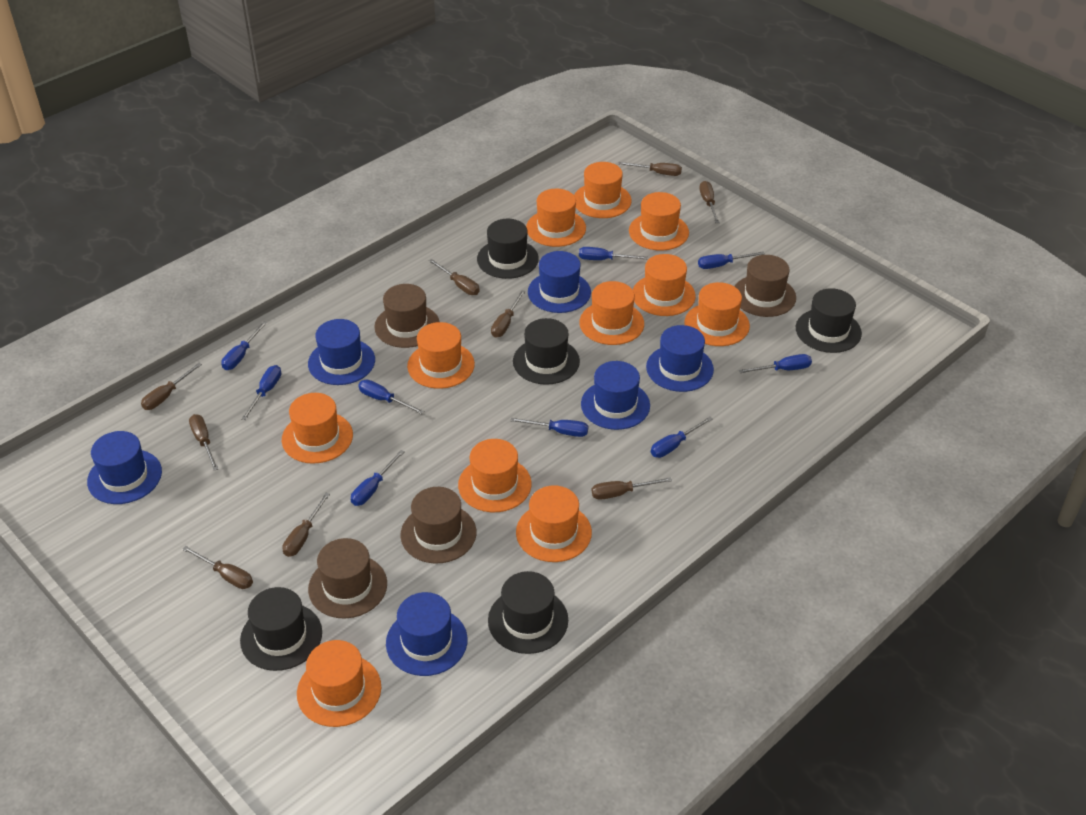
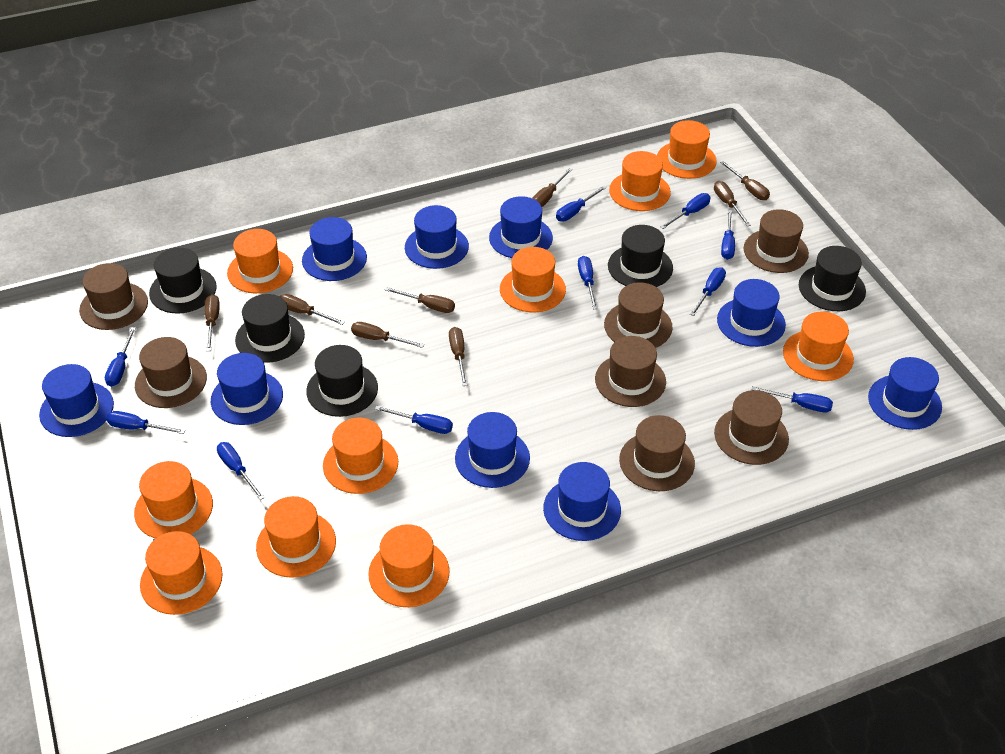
blue hat: [87,431,162,504] [308,319,375,385] [386,592,468,676] [528,251,591,313] [581,361,650,430] [646,325,714,392] = 6 -> [39,364,114,437] [211,353,283,425] [302,217,367,281] [405,205,469,269] [455,412,530,488] [489,196,553,258] [543,462,621,541] [717,279,786,347] [868,357,942,430] = 9
blue screwdriver: [221,321,268,370] [241,365,281,420] [351,450,405,506] [358,380,424,414] [510,418,588,437] [579,247,648,260] [651,417,713,458] [698,251,765,269] [739,354,812,373] = 9 -> [105,327,136,387] [106,411,186,434] [217,442,265,500] [375,406,453,434] [556,186,607,222] [578,256,598,309] [661,193,711,229] [690,267,726,316] [721,210,735,260] [751,386,833,413] = 10
brown hat: [308,538,387,619] [374,284,439,348] [401,487,477,564] [734,255,796,317] = 4 -> [79,263,148,330] [135,337,207,408] [595,336,666,407] [604,282,673,348] [619,415,695,491] [714,390,789,465] [744,209,809,273] = 7
brown screwdriver: [141,363,202,410] [182,546,253,589] [189,414,218,470] [283,493,330,557] [429,259,480,295] [491,290,526,338] [592,477,672,500] [618,162,682,176] [699,181,720,223] = 9 -> [205,294,220,351] [280,294,345,325] [351,322,424,348] [385,287,455,313] [449,327,467,386] [532,168,572,207] [714,181,751,226] [720,161,770,200] = 8
orange hat: [282,393,353,464] [297,640,381,727] [407,322,475,389] [458,439,532,512] [516,485,592,562] [526,189,586,247] [574,162,632,218] [579,281,644,345] [629,192,689,251] [633,254,696,316] [684,282,750,346] = 11 -> [134,461,213,539] [140,531,223,615] [227,229,293,293] [256,496,336,578] [323,418,398,494] [368,524,450,607] [500,247,566,312] [609,151,671,211] [657,120,717,179] [783,312,854,381] = 10

